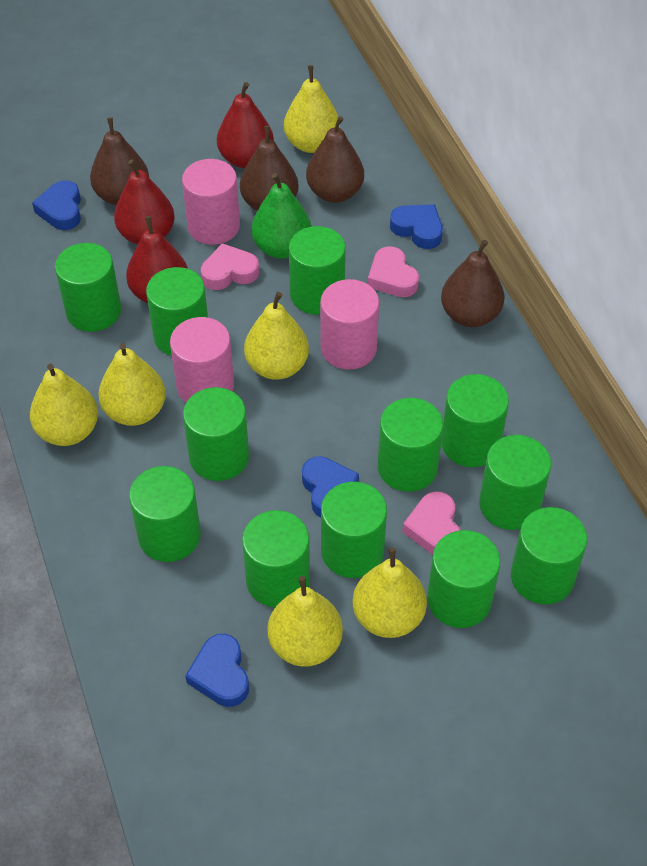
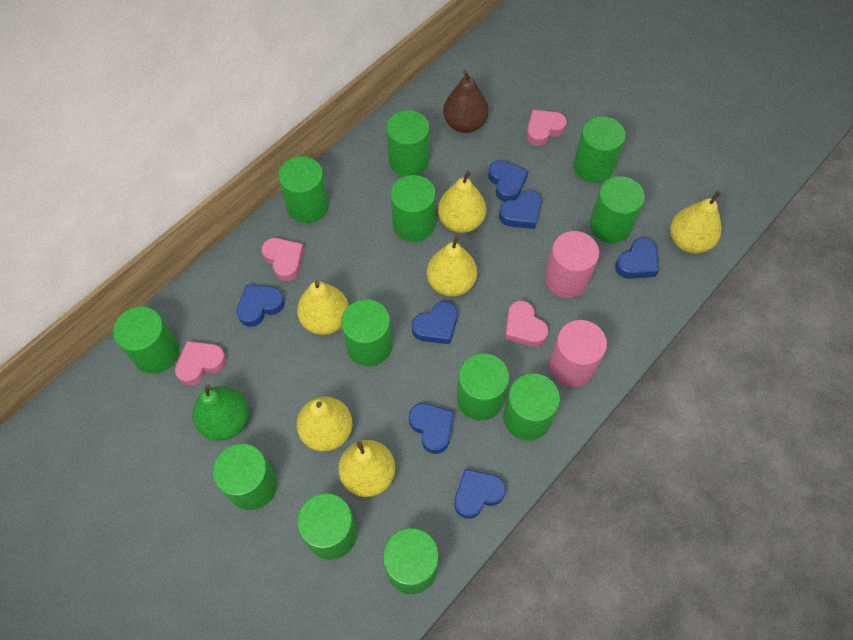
blue heart: [32,180,81,230] [185,634,249,707] [302,456,359,518] [390,204,443,249] = 4 -> [236,284,285,327] [409,403,454,454] [412,301,457,344] [454,469,506,519] [488,160,528,202] [499,190,542,229] [615,237,658,279] = 7
brown pear: [90,117,149,205] [240,126,299,211] [306,116,364,203] [441,240,504,327] = 4 -> [443,70,489,133] = 1
pink cylinder: [170,317,234,403] [182,159,240,245] [320,279,379,370] = 3 -> [545,231,599,298] [549,320,607,387] = 2
pink heart: [201,243,259,290] [368,246,419,297] [402,491,460,555] = 3 -> [175,341,227,386] [261,238,304,281] [505,301,548,347] [526,110,567,146] = 4
red pear: [114,159,175,245] [126,216,188,303] [217,82,274,168] = 3 -> none = 0

